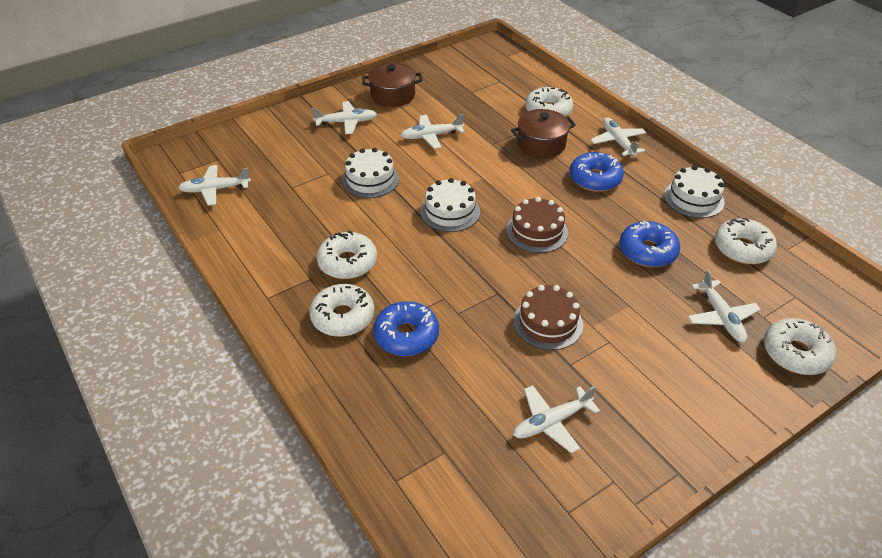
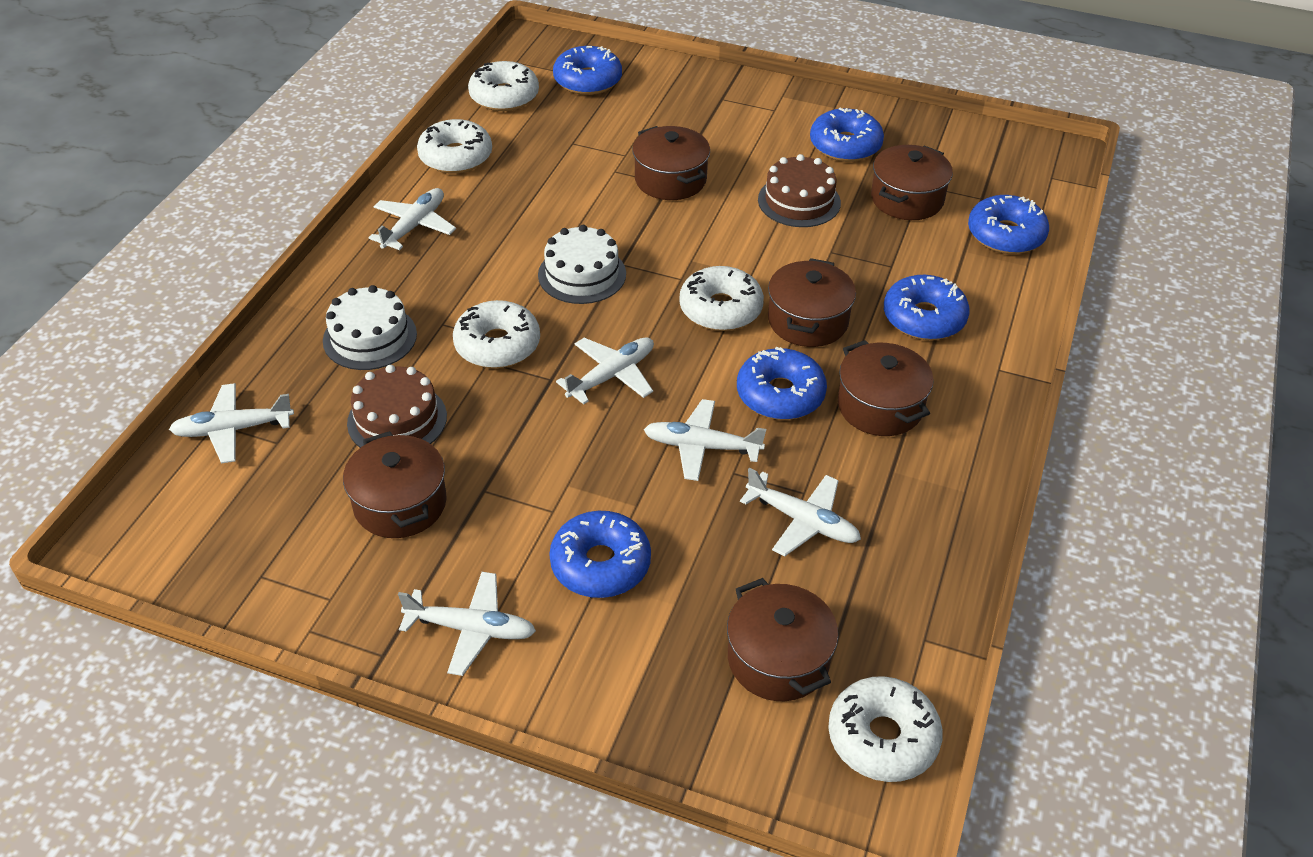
blue donut: [373,301,439,356] [570,152,624,192] [620,221,680,267] = 3 -> [549,511,651,598] [553,46,622,95] [737,347,827,420] [810,108,884,162] [884,275,970,340] [968,195,1049,254] = 6
brown pot: [362,63,422,107] [511,109,576,158] = 2 -> [343,431,447,538] [632,126,710,200] [727,578,838,701] [768,258,856,347] [838,340,934,436] [871,145,953,220] = 6
white cake: [342,148,399,198] [420,178,480,232] [664,165,725,218] = 3 -> [323,285,417,370] [538,225,626,304] = 2

